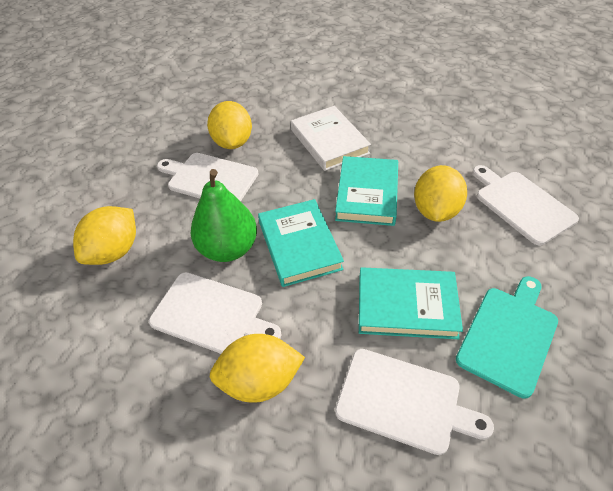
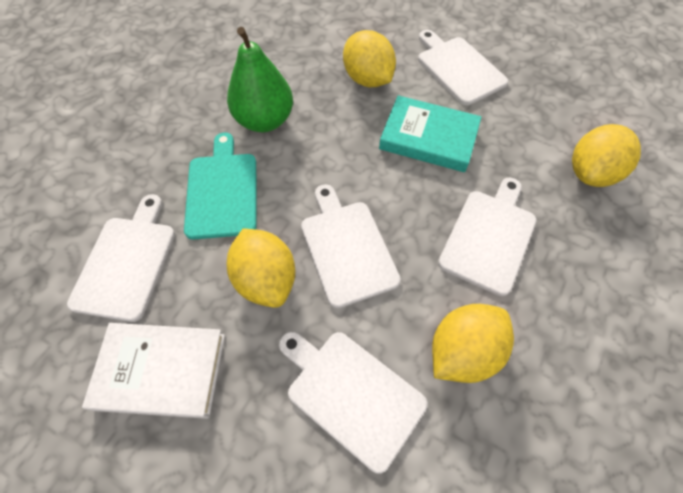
turquoise book: [258,199,344,287] [335,156,398,226] [359,267,463,339] = 3 -> [379,95,481,172] = 1
white cutting board: [149,272,282,354] [157,153,258,201] [335,349,494,455] [472,165,579,245] = 4 -> [67,194,175,322] [279,332,428,474] [301,184,401,308] [418,30,508,105] [438,178,537,296] = 5

